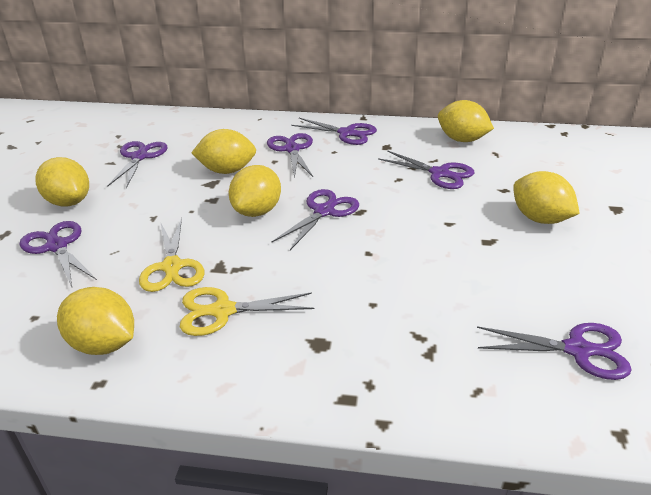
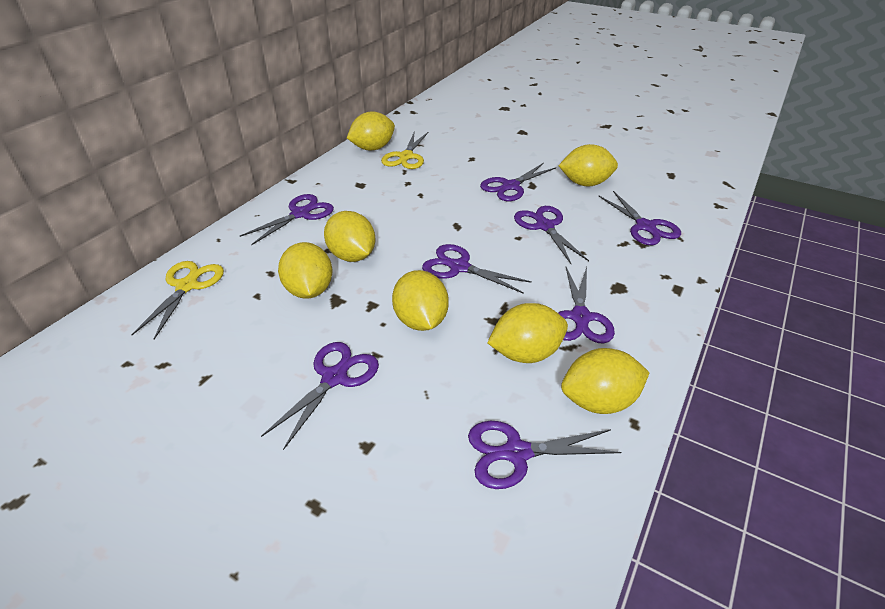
purple scissors: [20,221,97,287] [107,141,168,189] [267,133,313,178] [272,189,359,250] [291,118,377,145] [378,150,474,189] [477,323,632,380] = 7 -> [240,194,334,245] [261,342,379,450] [422,244,532,294] [468,421,621,489] [480,163,556,201] [514,206,589,264] [558,267,615,344] [599,191,681,245] = 8
yellow lemon: [36,157,89,206] [57,287,134,355] [191,129,256,174] [228,165,281,217] [438,100,494,142] [513,171,580,224] = 6 -> [278,242,333,299] [324,211,376,262] [347,112,395,150] [392,270,449,331] [487,303,568,363] [558,144,618,187] [561,348,650,414] = 7

